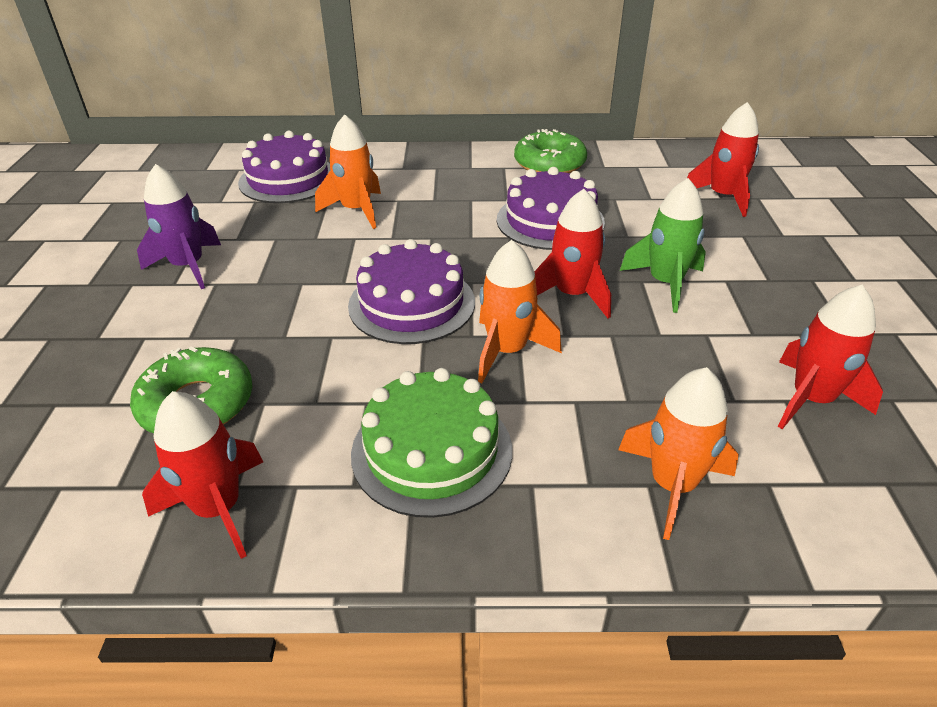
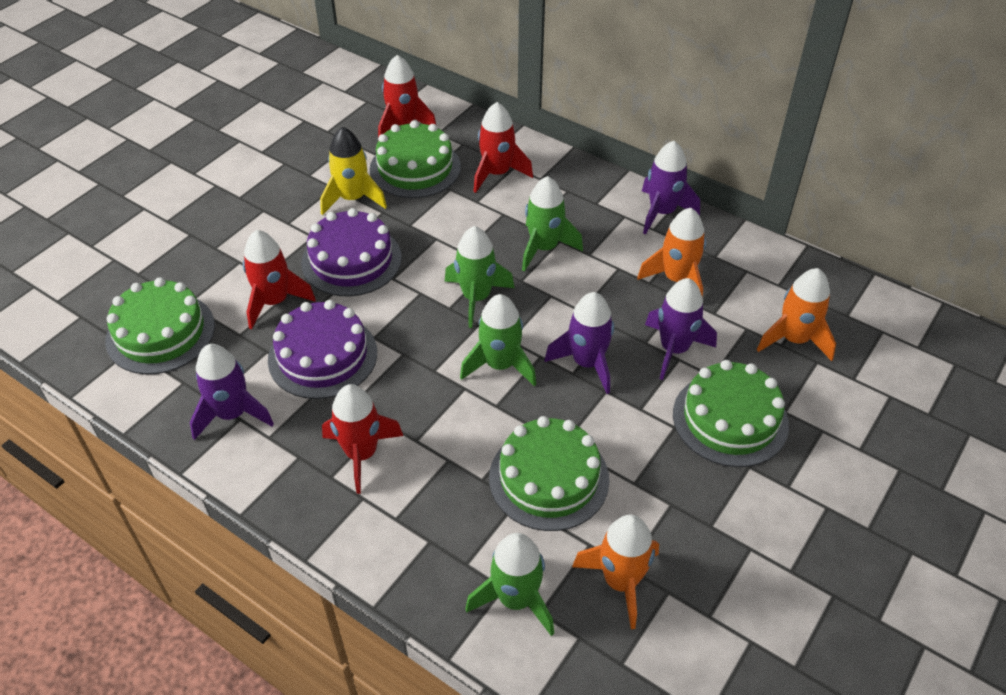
green cake: [351,368,512,518] = 1 -> [105,277,215,374] [370,120,461,198] [489,416,609,531] [673,360,789,467] = 4
green donut: [130,346,253,433] [514,129,587,173] = 2 -> none = 0
green rocket: [620,178,706,313] = 1 -> [445,226,514,328] [460,294,536,386] [465,533,554,636] [522,176,583,272] = 4
purple cake: [238,131,330,203] [348,239,475,344] [497,167,605,250] = 3 -> [268,300,377,399] [301,208,402,296] = 2
purple rocket: [137,164,221,289] = 1 -> [190,344,274,440] [544,292,614,394] [642,141,700,234] [645,278,717,380] = 4
yellow rocket: none = 0 -> [320,127,387,215] = 1

